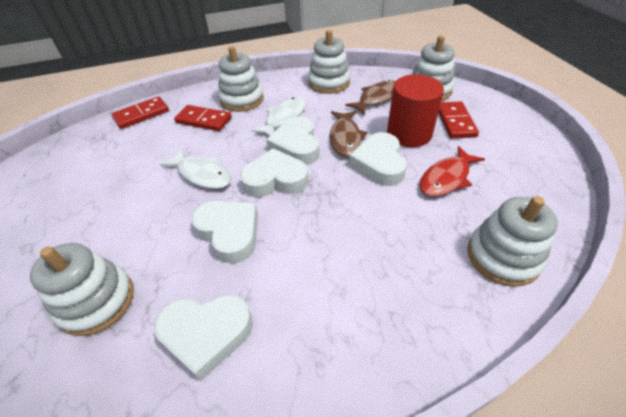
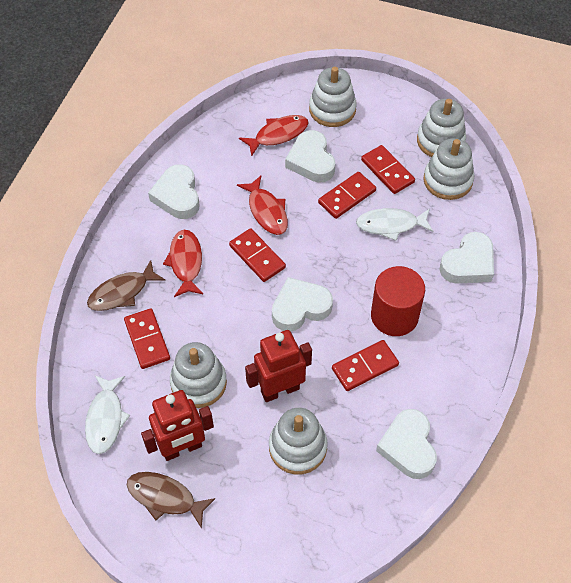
red domino: [112,96,169,129] [174,105,232,131] [439,101,479,138] = 3 -> [124,309,170,369] [229,228,286,282] [318,172,376,219] [332,340,399,391] [361,145,415,194] = 5
red fish: [419,146,485,197] = 1 -> [163,230,203,297] [237,176,288,235] [239,115,309,156] = 3
red robot: none = 0 -> [141,390,214,461] [245,330,312,402] = 2

